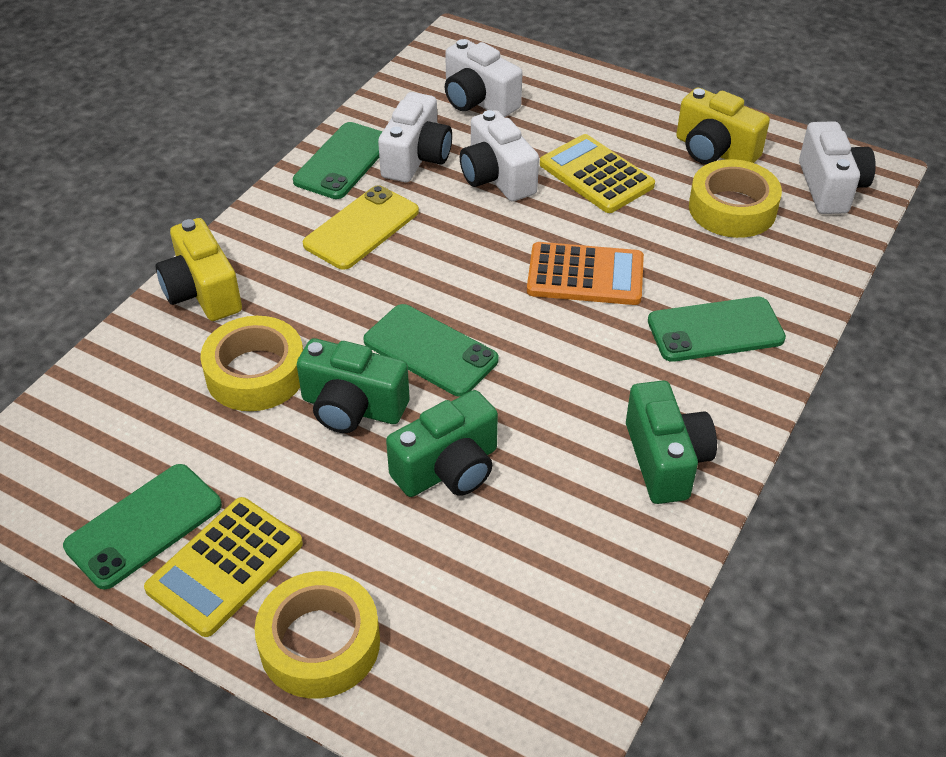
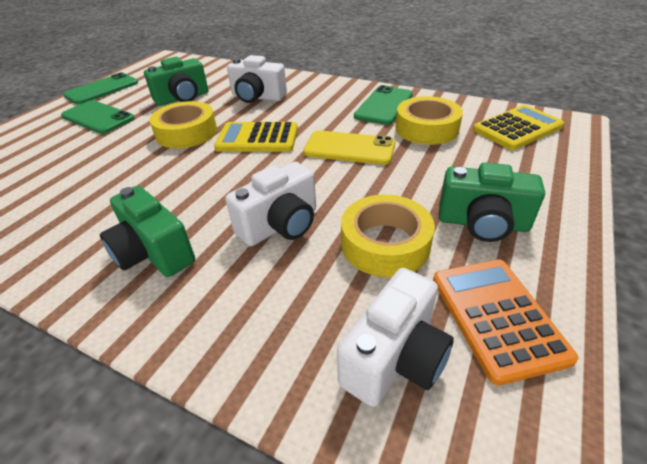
green phone: [63,464,222,590] [293,122,383,199] [363,304,499,397] [648,297,786,362] = 4 -> [61,100,135,134] [63,73,138,104] [354,85,413,125] = 3
white camera: [378,92,452,182] [445,39,523,117] [460,110,539,202] [799,121,876,214] = 4 -> [225,162,316,246] [227,55,287,103] [337,268,454,407] = 3
yellow camera: [156,218,242,321] [676,87,770,164] = 2 -> none = 0

